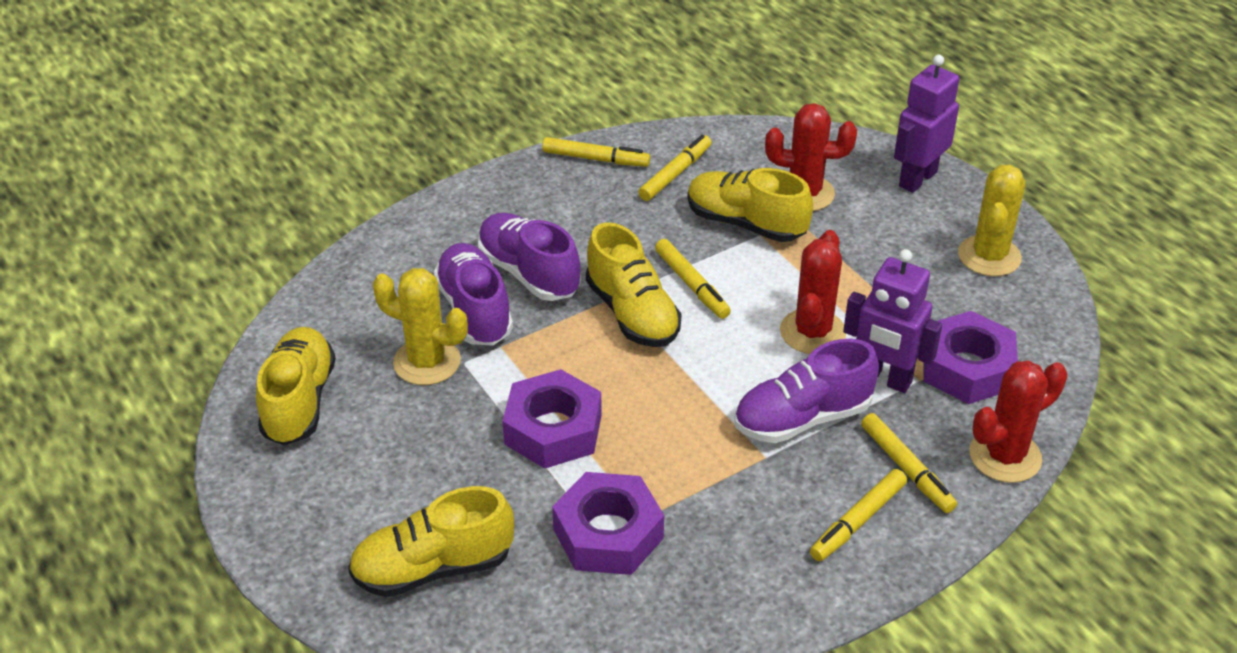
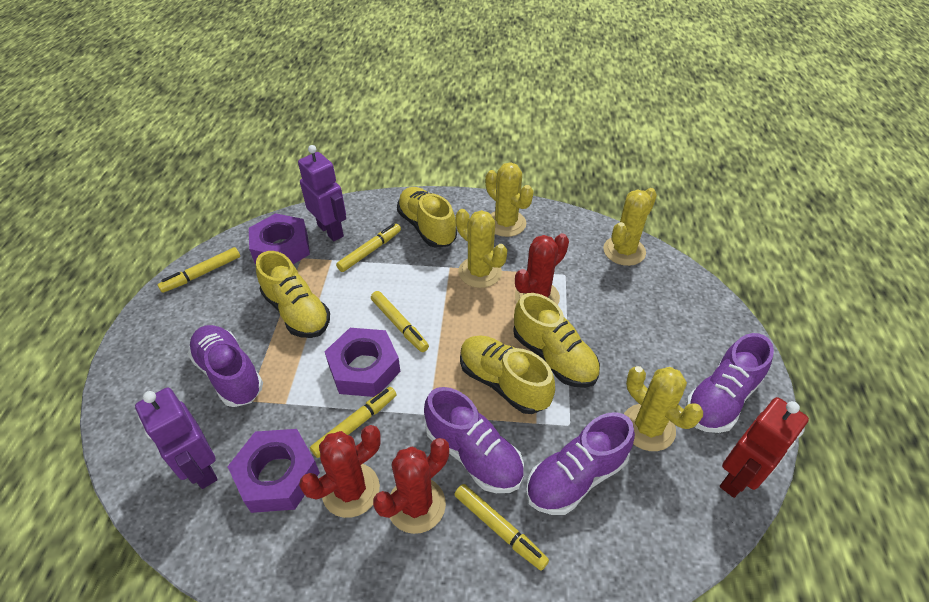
purple shoe: [433,243,513,346] [478,213,581,301] [735,339,879,443] = 3 -> [188,325,263,407] [424,387,524,493] [526,412,635,515] [686,333,774,433] = 4
red robot: none = 0 -> [720,397,809,498] = 1
yellow cactus: [373,268,468,385] [958,165,1025,276] = 2 -> [456,209,507,288] [485,162,534,237] [603,188,657,266] [624,366,703,451] = 4

